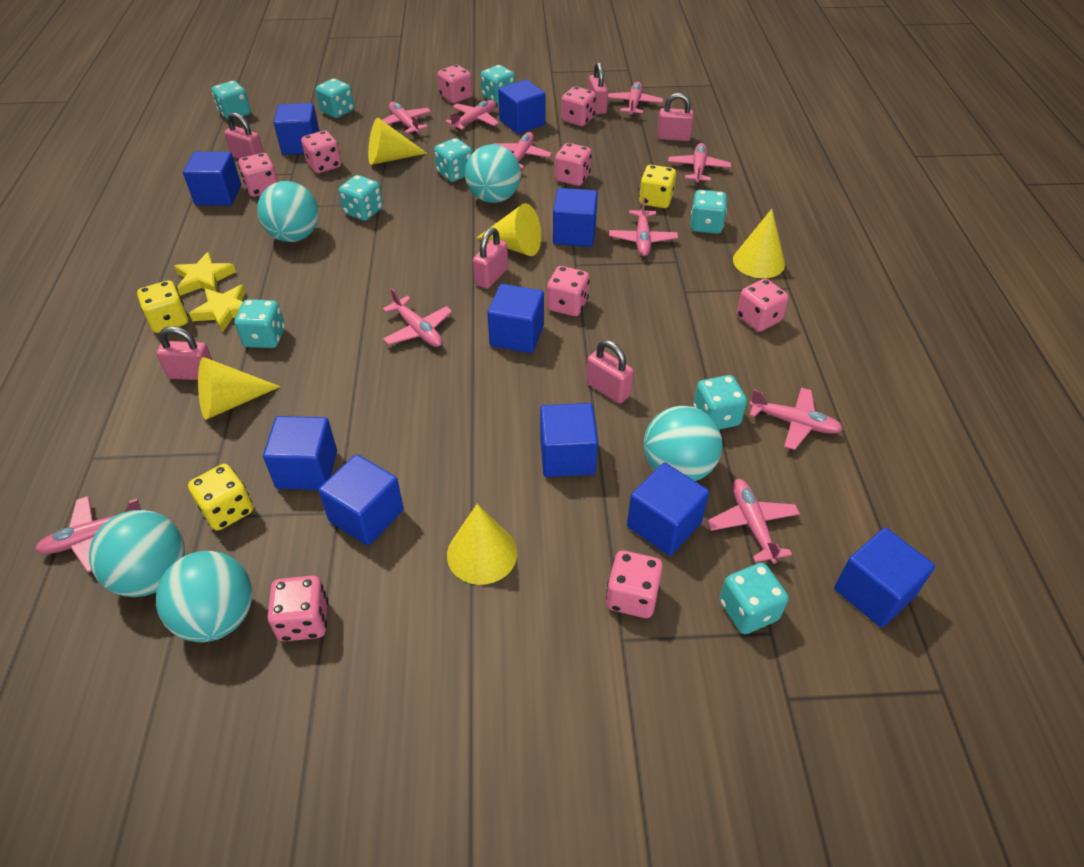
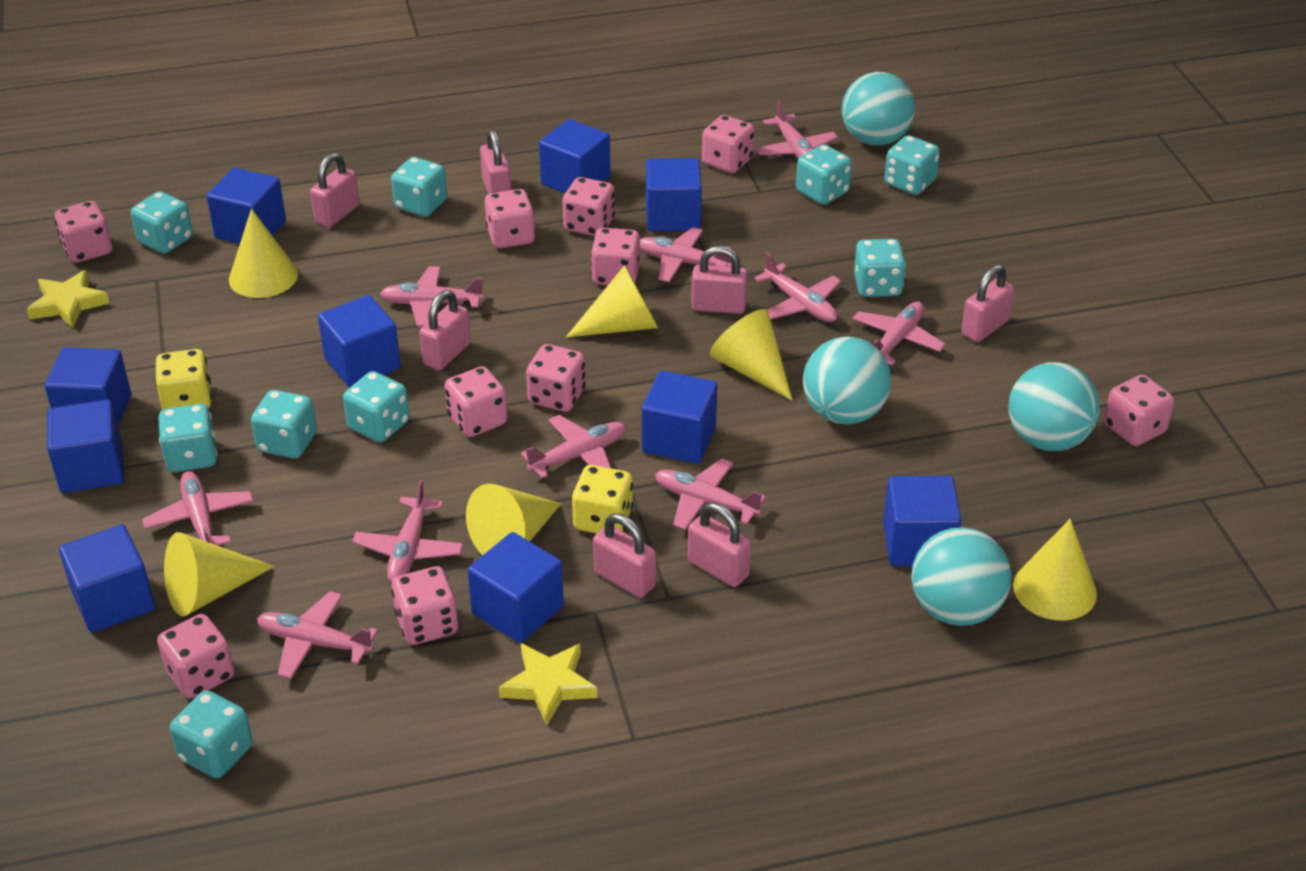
pink dice: [238,153,278,197] [268,576,328,642] [301,130,341,173] [437,65,473,103] [547,266,590,316] [555,143,592,186] [561,86,596,126] [606,550,663,618] [736,279,789,332] = 9 -> [55,201,112,263] [157,614,235,698] [391,566,459,645] [445,366,508,437] [485,189,535,248] [526,344,586,412] [563,177,615,236] [591,228,640,285] [702,115,755,173] [1104,375,1174,446] = 10
pink padlock: [156,326,212,380] [224,112,264,159] [473,228,508,289] [586,340,634,403] [588,62,608,114] [657,93,694,141] = 6 -> [310,153,360,228] [419,290,471,370] [480,129,512,194] [593,513,656,598] [688,503,751,587] [691,246,747,314] [961,265,1014,342] = 7
turquoise ball: [89,510,185,597] [156,551,252,642] [257,181,319,242] [465,144,521,203] [644,406,722,481] = 5 -> [803,337,891,425] [842,72,915,146] [911,527,1011,626] [1008,362,1100,451] = 4
yellow cone: [198,357,281,420] [368,118,427,165] [447,504,517,585] [477,203,541,256] [733,209,785,278] = 5 -> [164,532,275,616] [229,209,298,298] [466,484,561,555] [566,265,658,338] [710,309,793,401] [1013,519,1097,621] = 6
yellow dice: [137,280,188,333] [188,464,253,531] [639,165,676,208] = 3 -> [155,349,212,410] [572,465,633,534] = 2

